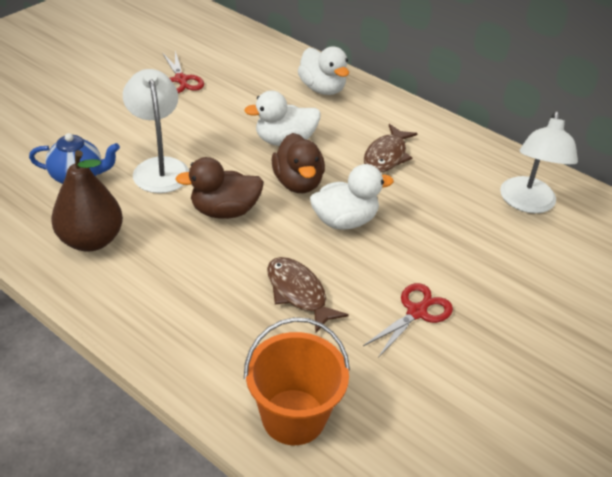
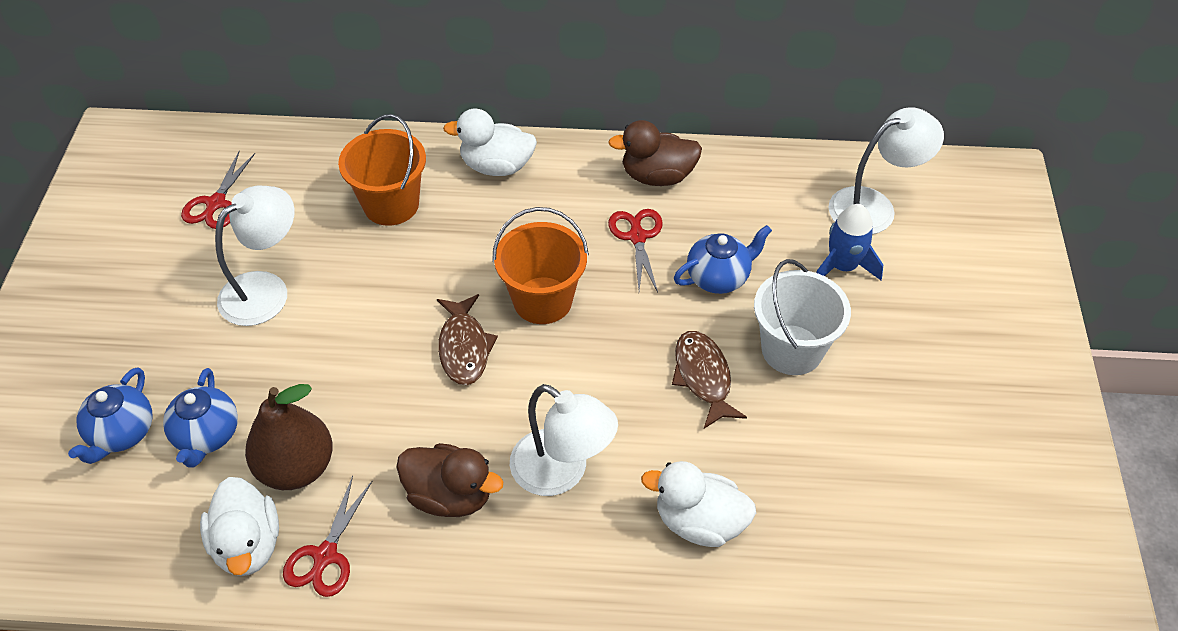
blue rocket: none = 0 -> [816,204,883,280] = 1
blue teapot: [29,133,120,184] = 1 -> [68,367,153,464] [163,368,238,468] [674,225,772,294] = 3
orange bucket: [244,317,350,445] = 1 -> [338,114,426,226] [492,207,589,324] = 2
red scissors: [163,51,204,93] [363,283,453,358] = 2 -> [181,152,255,229] [283,476,372,597] [608,209,663,292] = 3
white bucket: none = 0 -> [754,259,851,375] = 1
white lamp: [123,69,189,193] [500,111,578,213] = 2 -> [215,186,295,326] [510,384,618,496] [829,107,944,234] = 3

